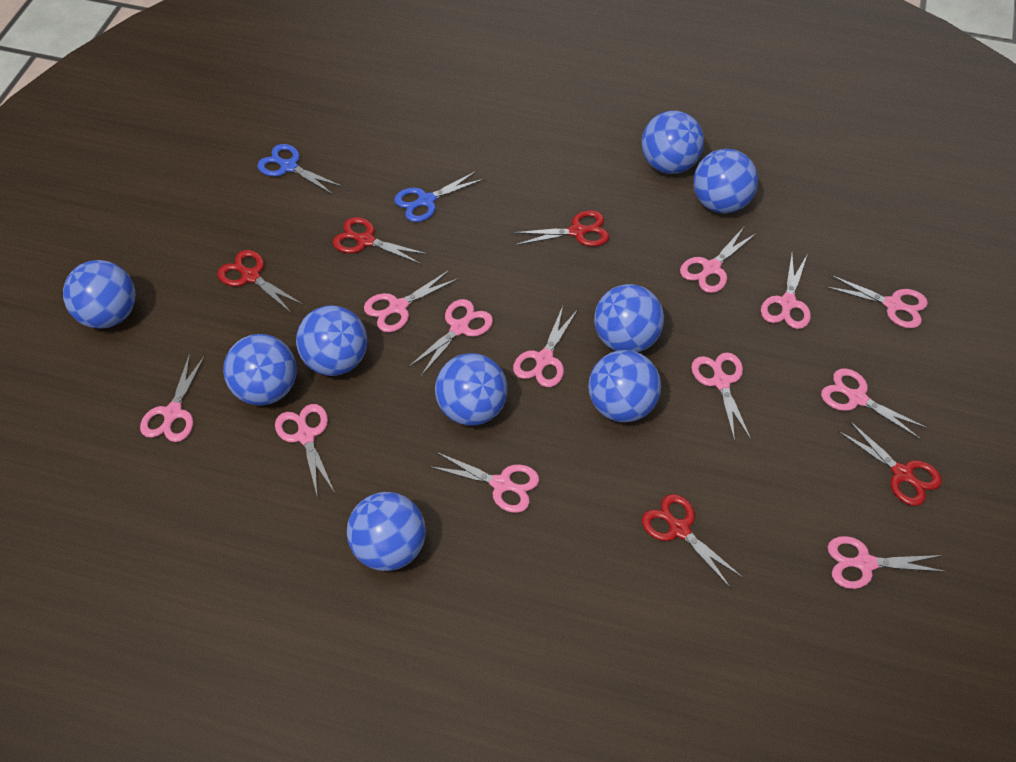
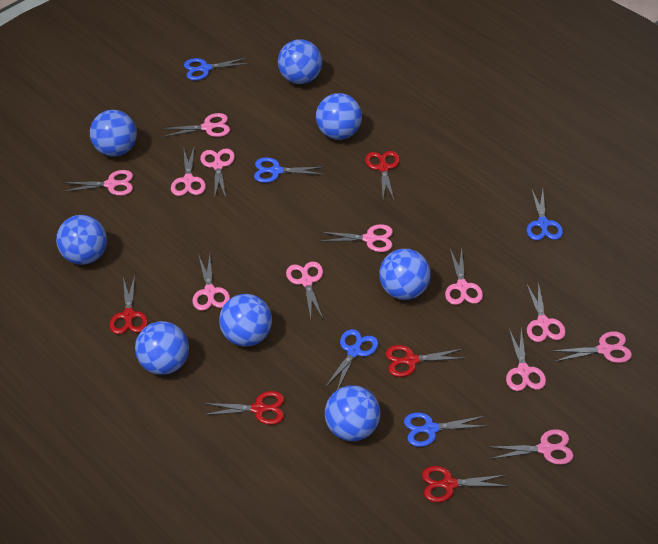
blue ball: [63,260,135,329] [223,334,297,406] [296,305,367,376] [347,492,426,571] [435,353,507,426] [588,350,661,422] [594,284,664,352] [642,111,704,174] [693,149,758,213] = 9 -> [56,215,107,265] [90,110,137,157] [135,321,189,375] [219,294,272,347] [278,39,322,84] [316,93,362,140] [325,385,380,441] [379,249,431,300] = 8
blue scissors: [257,144,343,194] [394,171,484,222] = 2 -> [184,57,250,80] [254,157,324,183] [325,329,378,390] [404,412,487,447] [527,188,563,240] = 5

